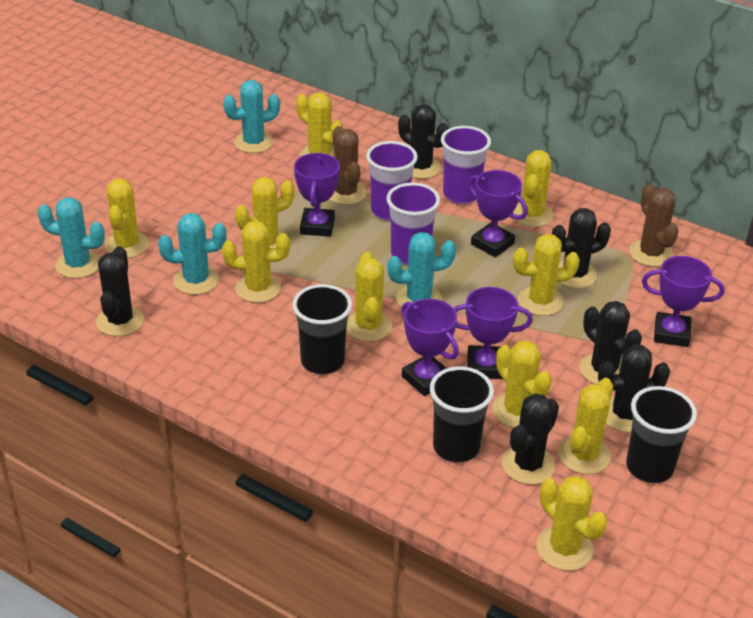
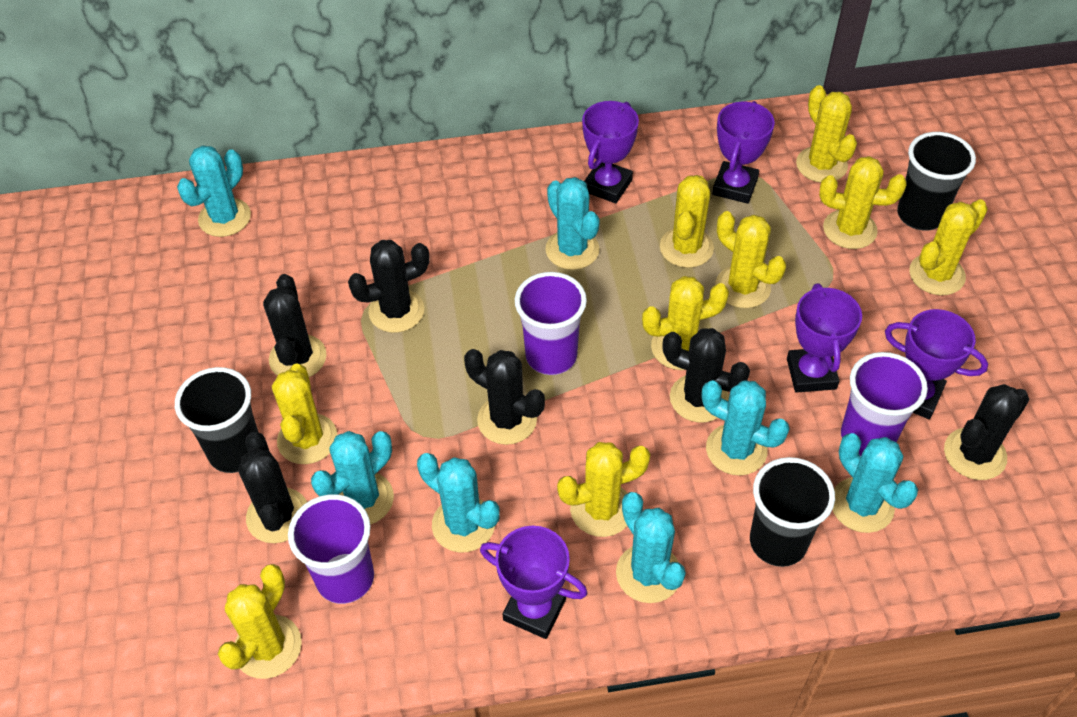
brown cactus: [329,126,367,205] [629,184,678,267] = 2 -> none = 0
turquoise cactus: [38,197,105,278] [158,213,226,295] [223,80,280,153] [387,232,456,308] = 4 -> [177,145,251,237] [311,431,394,525] [417,453,500,553] [545,177,600,270] [616,492,686,603] [702,380,790,476] [833,433,918,533] = 7
yellow cactus: [105,178,149,258] [222,221,290,303] [235,177,294,248] [296,92,343,157] [346,252,392,342] [493,340,552,428] [513,150,553,227] [513,234,580,316] [537,476,608,571] [558,378,613,474] = 10 -> [218,564,302,679] [272,364,337,464] [557,442,651,537] [642,276,729,370] [660,175,714,268] [715,211,786,308] [796,85,857,183] [819,156,907,249] [909,199,988,295] = 9

